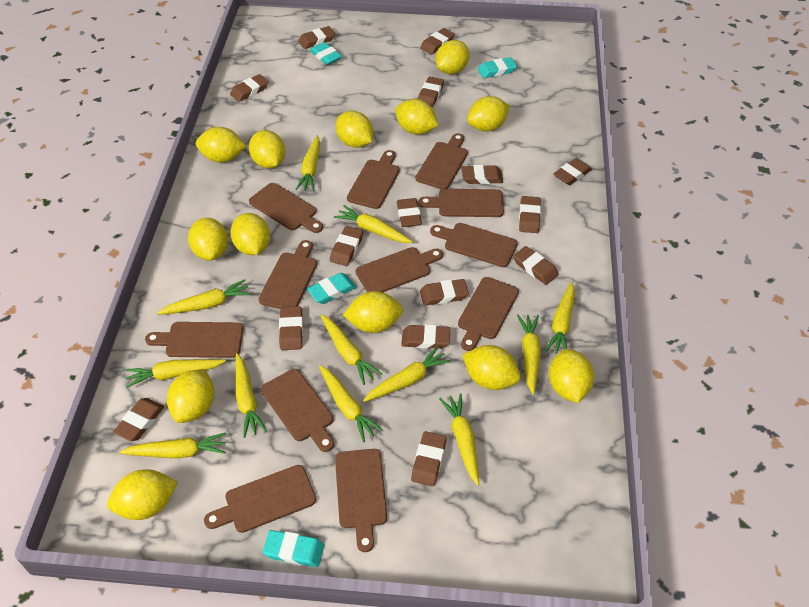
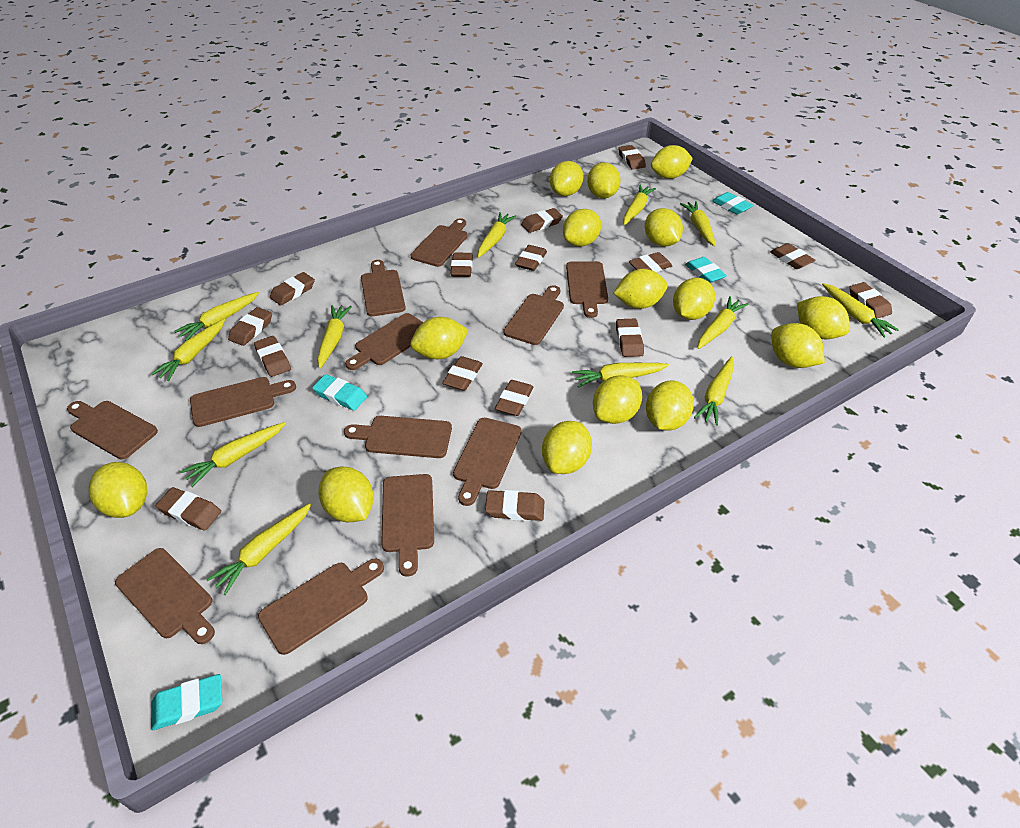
yellow lemon: [107,469,178,520] [167,369,214,423] [188,218,228,261] [196,127,246,163] [230,213,270,255] [249,130,285,168] [336,111,373,148] [343,291,403,333] [395,99,438,135] [435,40,470,74] [463,345,521,390] [467,96,510,132] [549,349,594,403] = 13 -> [88,462,147,518] [318,467,374,522] [410,317,468,359] [542,421,592,474] [550,161,583,196] [563,209,601,246] [587,162,621,198] [593,375,642,424] [613,269,668,309] [645,208,683,247] [646,381,694,431] [651,145,693,179] [673,278,715,320] [772,323,825,368] [797,296,850,339] = 15

